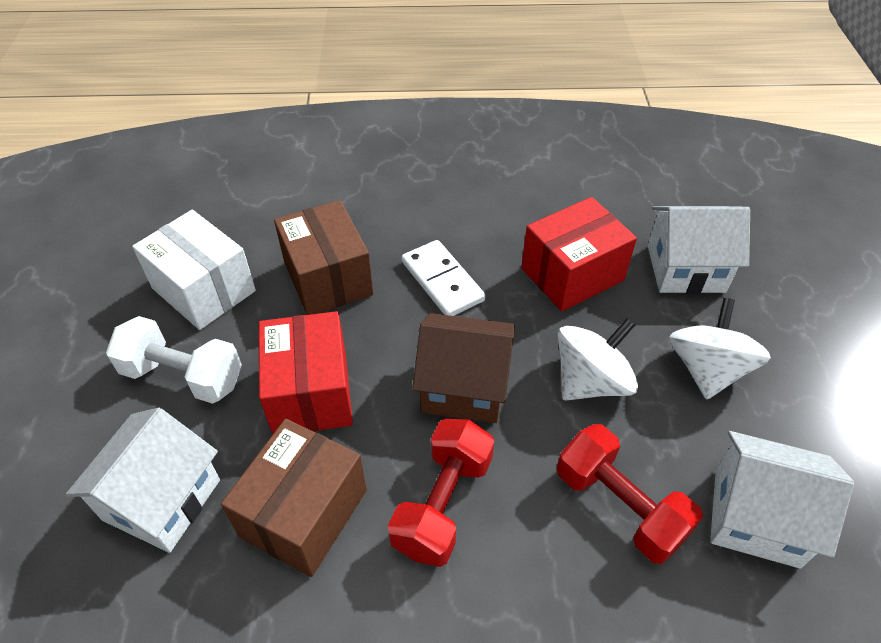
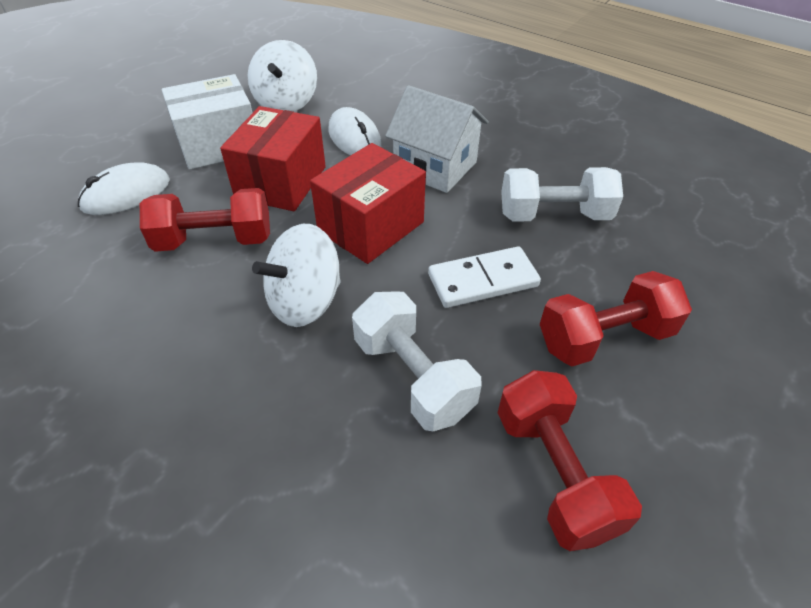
brown box: [221,419,367,577] [274,200,373,315] = 2 -> none = 0
brown house: [412,313,515,423] = 1 -> none = 0
red dumbbell: [388,419,494,567] [557,424,703,564] = 2 -> [140,188,270,252] [498,370,642,551] [540,271,692,366] = 3
white dumbbell: [106,316,242,404] = 1 -> [352,291,482,431] [501,167,623,222] = 2
white house: [65,408,220,553] [648,206,750,294] [710,431,854,568] = 3 -> [385,85,489,193] = 1
white mouse: none = 0 -> [78,162,170,215] [328,107,381,155] = 2

